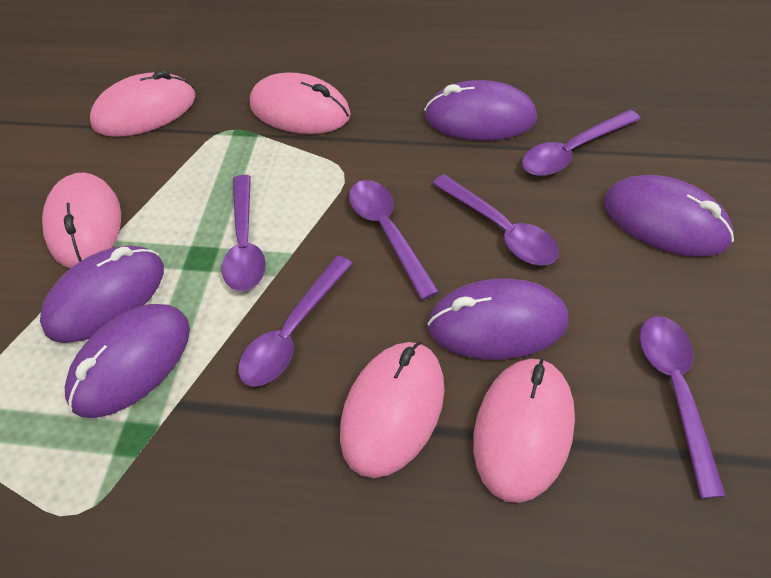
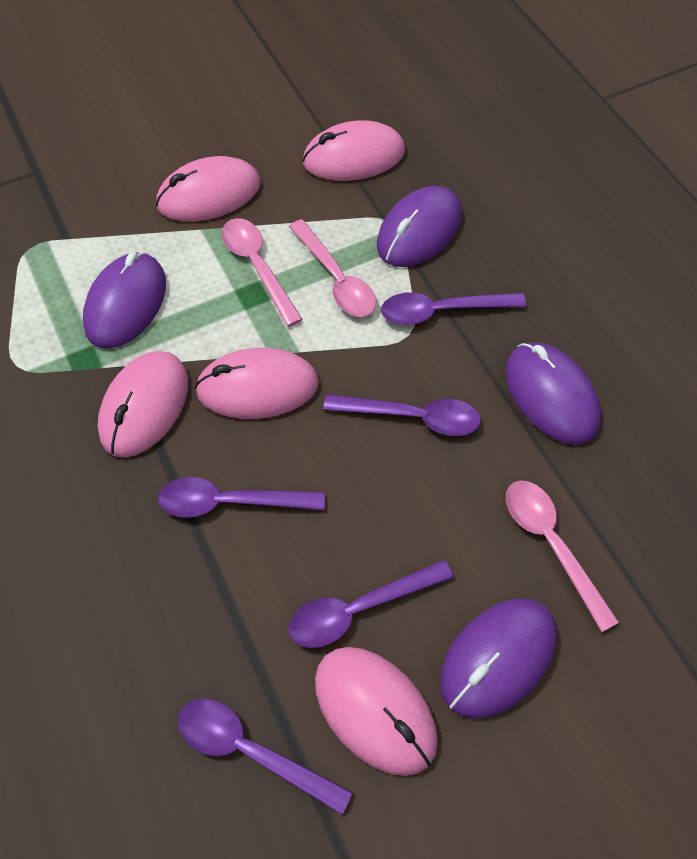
pink spoon: none = 0 -> [222,218,303,327] [289,219,376,317] [506,480,619,632] = 3
purple mouse: [40,245,164,343] [65,304,190,418] [424,80,537,141] [427,278,568,360] [604,175,734,257] = 5 -> [83,252,166,349] [377,186,462,267] [440,598,557,719] [505,343,601,445] = 4
purple spoon: [222,175,266,291] [238,256,353,387] [349,180,439,300] [432,174,559,266] [522,110,641,176] [640,316,726,499] = 6 -> [158,477,325,518] [178,698,353,815] [288,560,454,648] [323,394,481,436] [381,292,526,325] = 5

